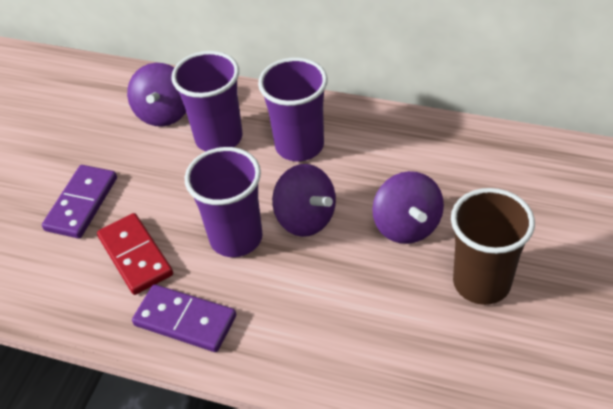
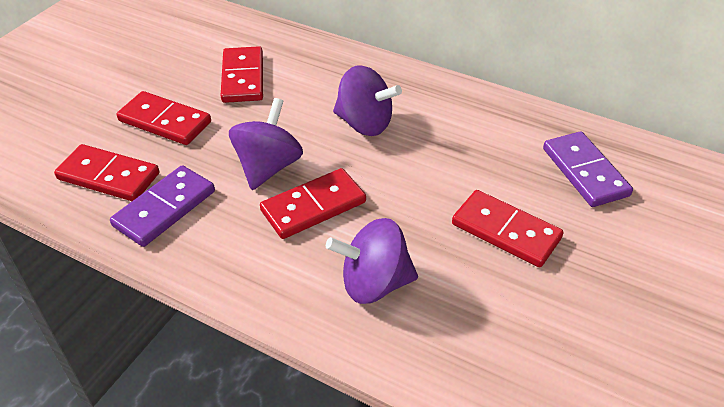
brown cup: [451,188,535,305] = 1 -> none = 0
purple cup: [171,51,242,152] [185,147,263,257] [258,57,328,161] = 3 -> none = 0
red domino: [97,213,173,295] = 1 -> [54,144,159,201] [117,91,211,145] [221,46,263,103] [260,168,366,239] [452,190,563,267] = 5

